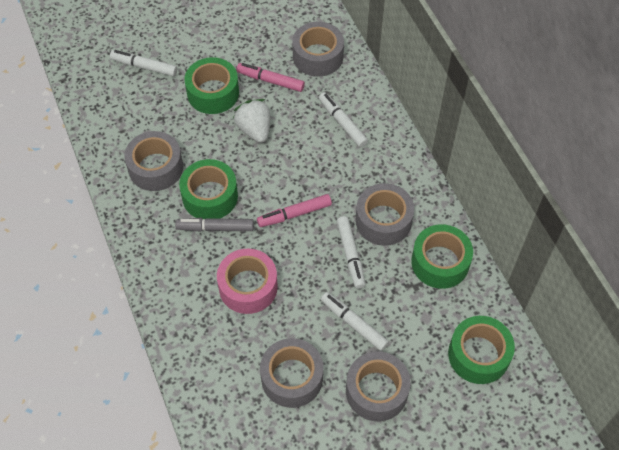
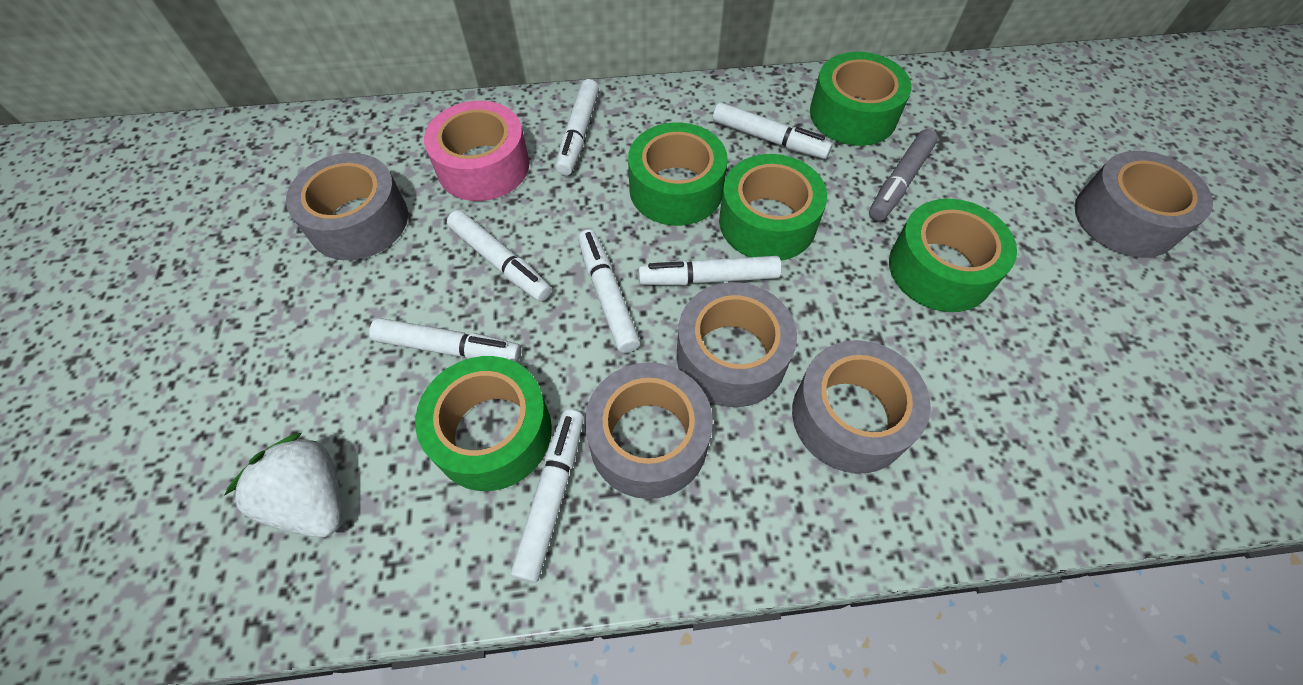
green tape: [179,159,238,219] [185,57,239,114] [411,224,473,289] [448,316,515,384] = 4 -> [415,356,552,491] [628,122,728,226] [719,154,827,261] [810,52,912,146] [889,199,1017,312] = 5
pink marker: [236,63,305,92] [257,194,332,227] = 2 -> none = 0
white marker: [110,50,177,77] [319,92,368,148] [321,292,389,351] [336,216,365,289] = 4 -> [369,318,521,363] [447,210,552,302] [511,409,584,583] [556,79,599,176] [578,229,641,353] [638,256,782,285] [713,103,832,159] = 7

